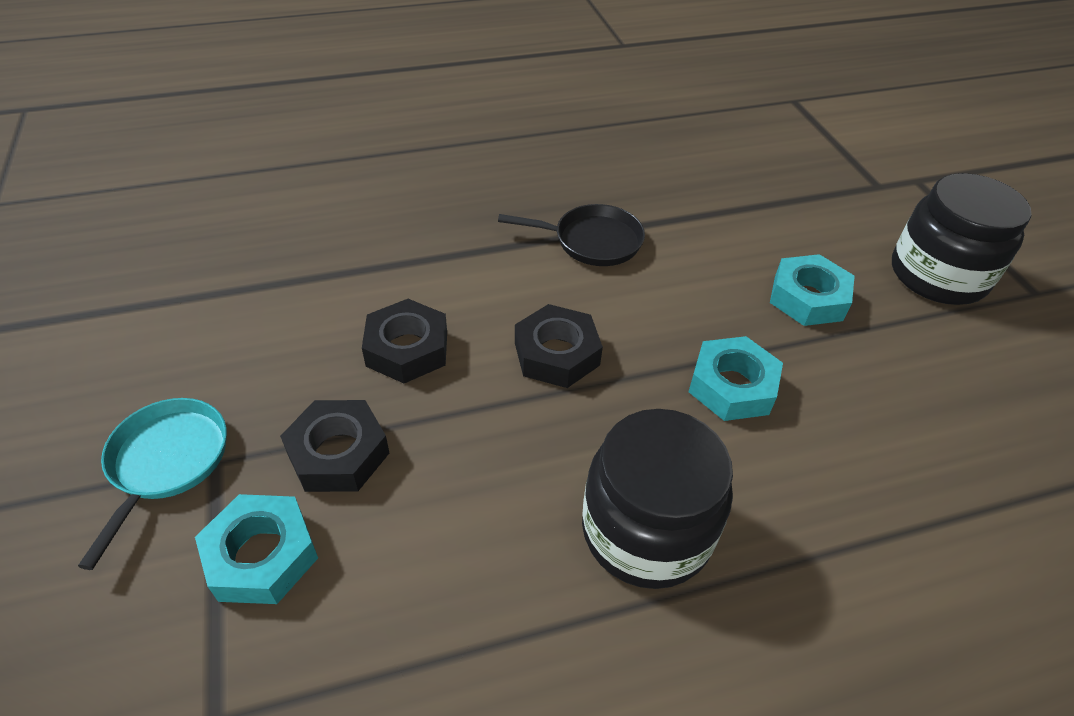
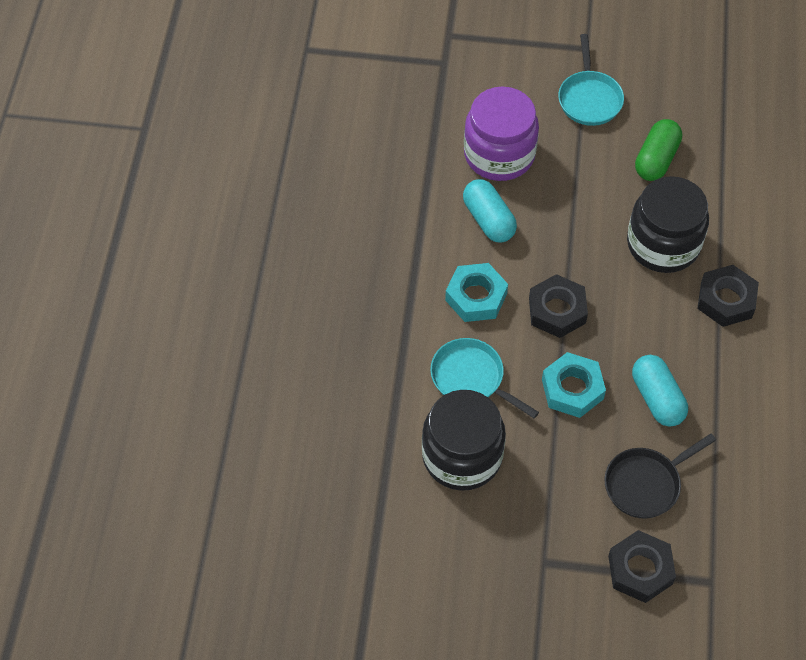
green capsule: none = 0 -> [635,119,682,181] = 1
purple jar: none = 0 -> [464,86,539,181] = 1
turquoise capsule: none = 0 -> [463,179,517,243] [632,355,688,427] = 2
turquoise nut: [195,494,318,604] [688,336,783,421] [770,254,855,326] = 3 -> [445,263,508,322] [542,352,606,418] = 2
turquoise pan: [78,398,227,570] = 1 -> [430,338,539,418] [558,34,624,126] = 2

